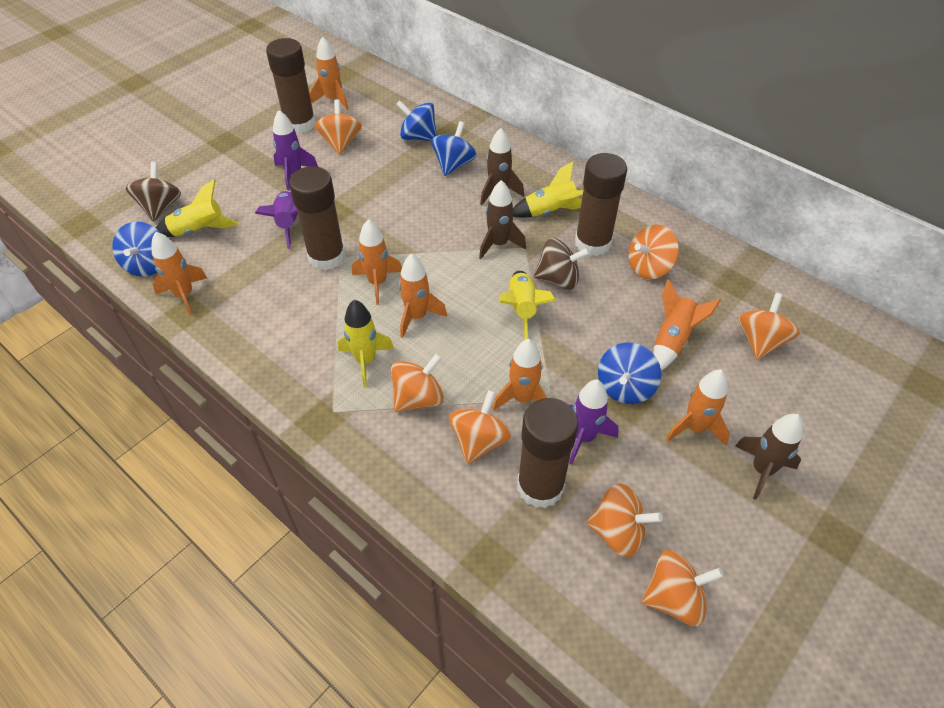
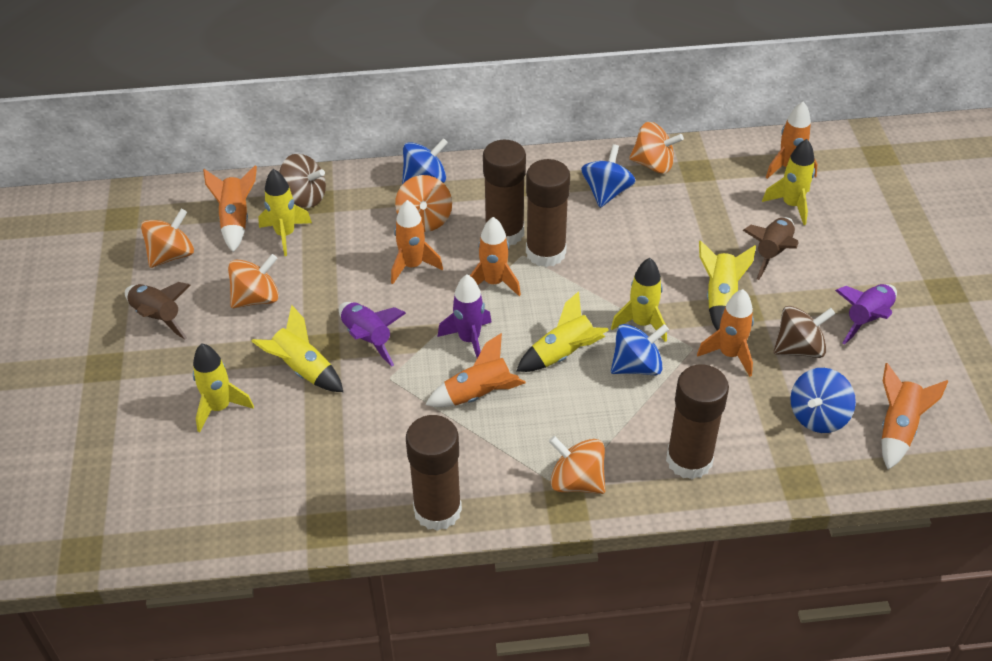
brown rocket: [479,180,526,259] [480,128,524,205] [735,414,803,500] = 3 -> [125,282,191,340] [743,217,799,280] = 2
orange spinning top: [314,100,362,155] [391,354,444,412] [449,390,512,464] [586,483,663,558] [628,225,679,279] [642,550,724,626] [738,293,800,360] = 7 -> [141,209,194,268] [228,254,279,308] [395,175,452,232] [549,436,605,494] [629,122,684,173] = 5
yellow rocket: [156,179,239,237] [338,300,394,387] [499,271,556,340] [513,161,583,218] = 4 -> [193,344,254,432] [251,305,343,392] [258,169,312,256] [517,291,609,372] [611,258,667,342] [699,240,756,330] [762,139,815,225] = 7

